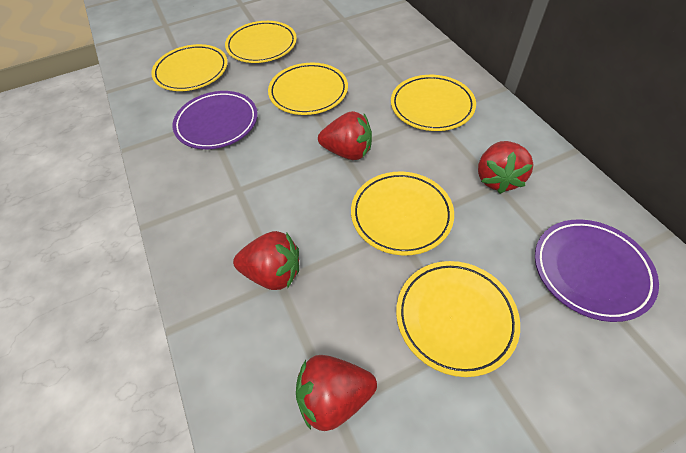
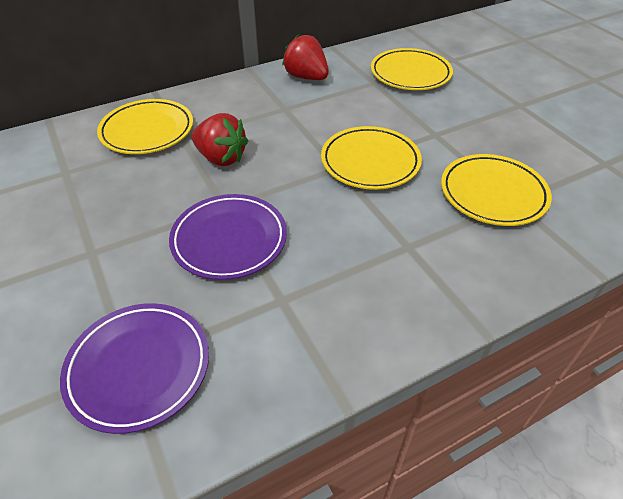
red strawberry: [233,231,299,290] [296,355,377,431] [318,111,372,160] [478,141,534,194] = 4 -> [191,113,248,166] [282,34,329,80] = 2
yellow plate: [151,44,228,91] [225,21,297,63] [268,63,348,115] [351,172,454,255] [391,75,476,131] [396,261,520,377] = 6 -> [97,99,193,154] [321,126,422,190] [371,48,453,90] [441,154,552,226] = 4

